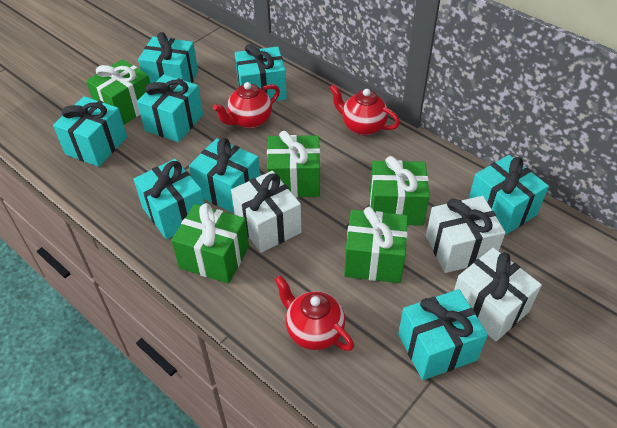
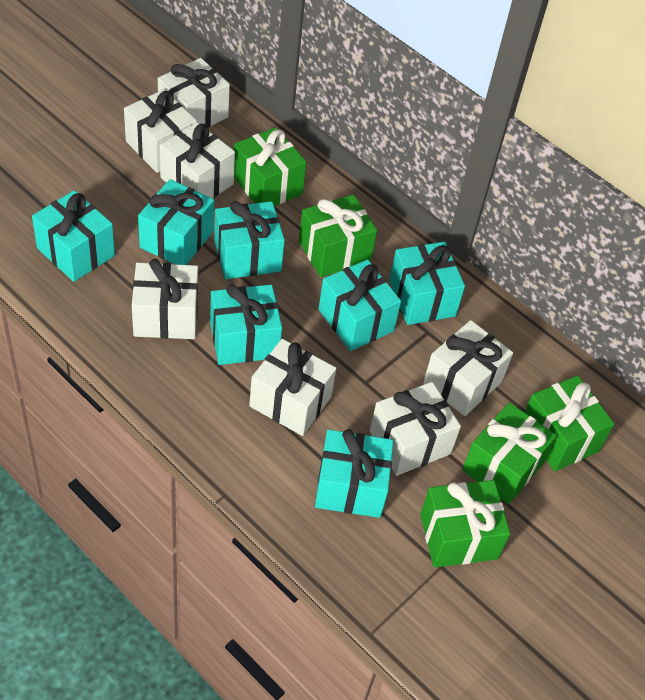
red teapot: [213,82,280,129] [275,276,354,351] [330,84,400,136] = 3 -> none = 0
turquoise gift: [53,96,127,167] [133,159,205,239] [137,74,203,142] [138,32,198,83] [189,138,260,213] [235,44,287,101] [398,289,488,380] [469,155,549,235] = 8 -> [32,190,115,282] [138,179,214,265] [210,284,282,365] [214,201,285,279] [315,429,394,518] [319,260,401,351] [389,242,465,325] = 7
white gift: [231,171,301,253] [426,196,506,273] [454,248,542,341] = 3 -> [124,89,197,173] [132,259,198,339] [158,58,230,128] [160,122,235,198] [249,339,336,436] [370,382,461,476] [423,320,513,416] = 7

